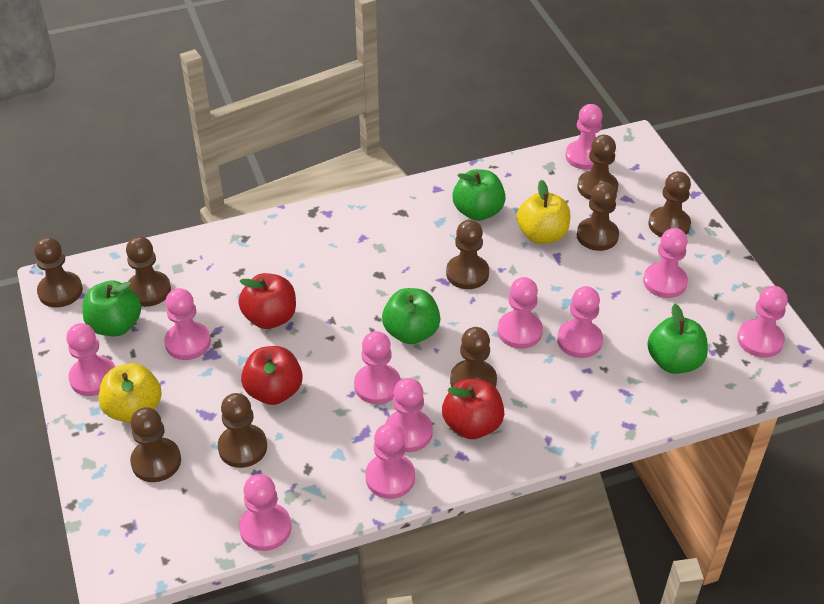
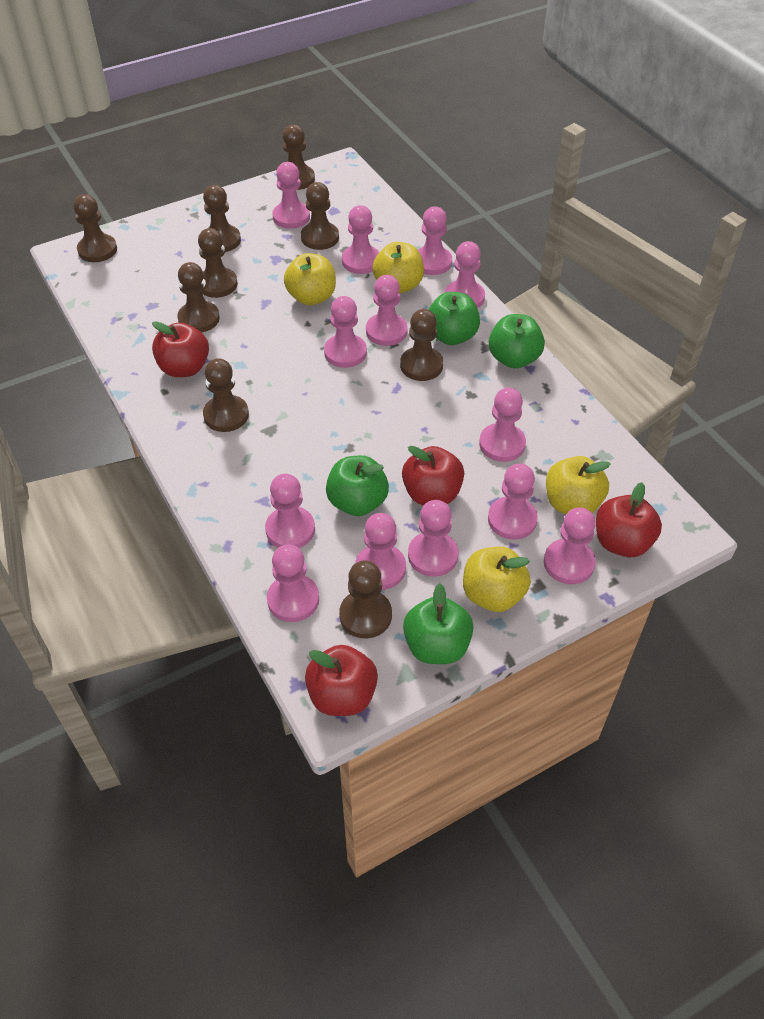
pink pawn: [66,323,115,396] [164,288,211,360] [239,474,292,551] [354,331,401,404] [365,423,415,499] [385,378,433,452] [497,277,543,349] [557,286,603,358] [565,104,603,170] [643,228,688,298] [737,286,788,358] = 11 -> [265,474,315,548] [267,545,319,622] [273,162,310,229] [324,296,367,368] [342,205,379,274] [355,513,406,590] [366,275,408,346] [408,500,458,577] [418,206,452,275] [445,241,485,308] [479,387,526,462] [488,463,538,540] [544,507,596,584] = 13
red apple: [238,273,296,329] [241,346,303,405] [442,379,504,439] = 3 -> [152,321,209,377] [305,645,378,716] [402,446,464,505] [596,482,662,557] = 4
yellow apple: [99,363,162,423] [517,180,570,244] = 2 -> [284,253,336,305] [372,242,424,293] [463,547,531,612] [546,456,610,514] = 4

